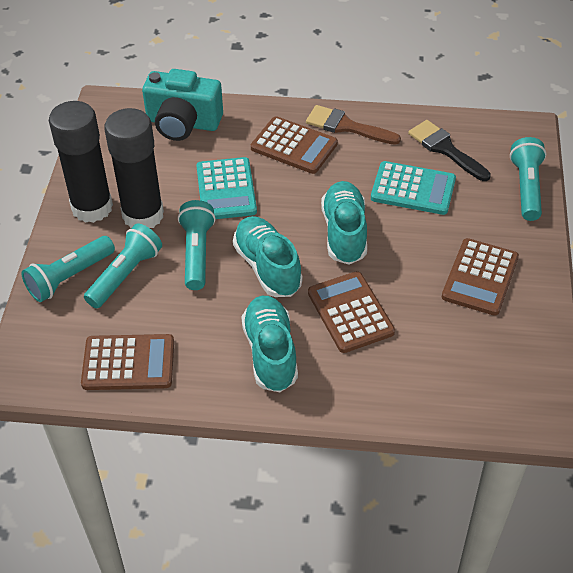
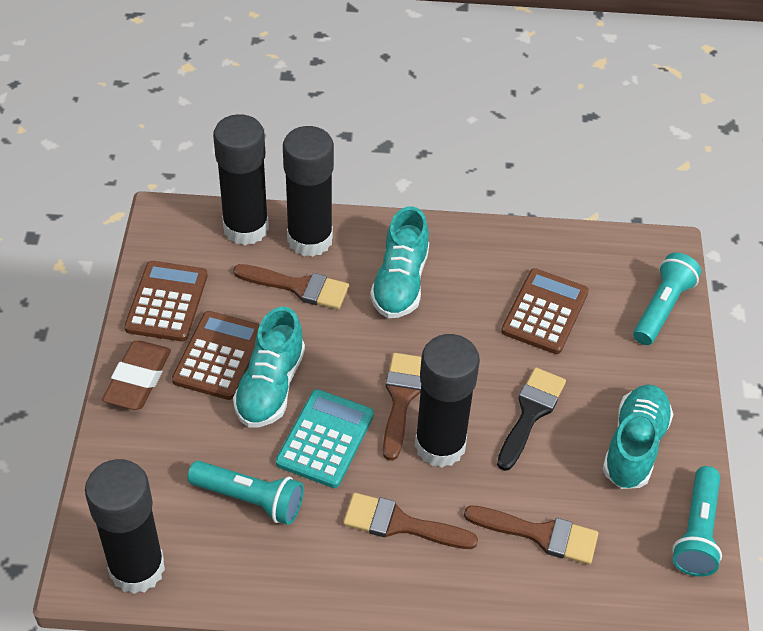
black glue stick: [49,101,113,223] [104,108,164,228] = 2 -> [85,459,165,594] [213,114,269,245] [283,126,334,257] [415,334,480,468] = 4
brown brush: [306,105,401,145] = 1 -> [233,264,349,310] [343,493,478,549] [383,353,421,461] [464,505,599,565] = 4
brown calculator: [81,334,174,390] [251,116,338,174] [308,271,395,353] [442,238,519,316] = 4 -> [124,261,208,341] [172,311,260,400] [501,268,589,354] = 3
brown eraser: none = 0 -> [102,341,171,410] = 1
turquoise calculator: [196,157,257,219] [371,161,456,215] = 2 -> [276,389,374,488] = 1
turquoise camera: [142,69,223,141] = 1 -> none = 0
turquoise flashlight: [21,236,115,302] [84,224,162,308] [178,200,216,290] [510,137,547,221] = 4 -> [187,461,304,525] [633,253,701,345] [672,466,722,577] = 3

